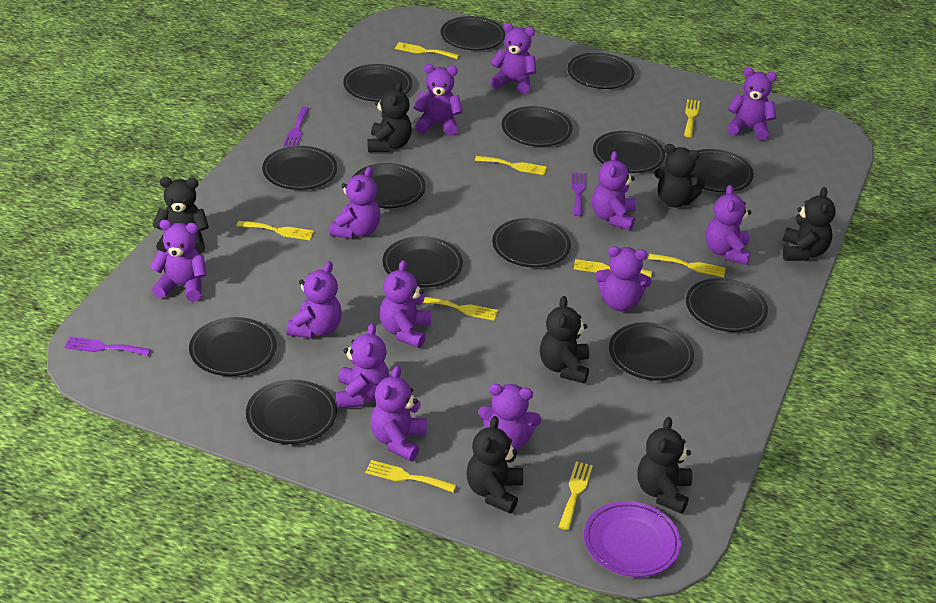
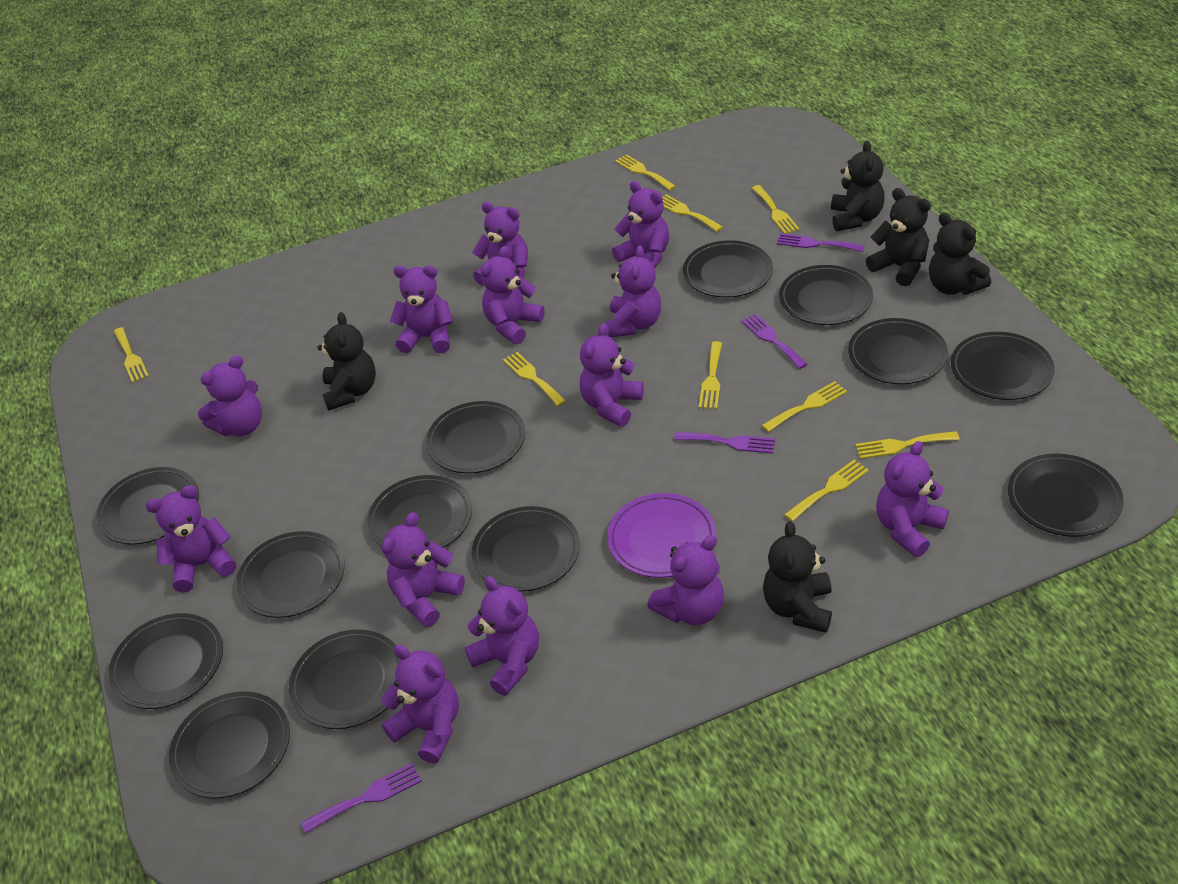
black plate: [189,317,277,376] [246,379,337,444] [262,146,337,190] [343,64,412,102] [353,163,426,208] [382,236,463,288] [440,16,505,50] [492,218,571,267] [502,106,572,147] [568,53,634,89] [593,131,665,173] [609,322,694,380] [686,278,768,332] [690,149,754,192] = 14 -> [96,467,199,545] [109,613,223,709] [169,691,290,799] [236,531,345,618] [289,629,401,729] [367,475,472,548] [426,401,525,474] [472,506,580,592] [683,240,773,298] [779,265,873,325] [848,318,948,384] [951,332,1055,400] [1008,454,1124,537] = 13
black teddy bear: [153,177,209,254] [367,82,412,152] [466,416,523,513] [540,296,589,384] [637,417,692,514] [654,144,705,208] [783,187,836,261] = 7 -> [317,312,376,411] [763,521,832,633] [831,141,885,231] [866,188,931,286] [929,213,991,295] = 5
purple fork: [65,336,151,356] [283,107,309,147] [571,172,586,216] = 3 -> [301,763,422,834] [674,432,775,453] [741,314,808,369] [777,233,865,252] = 4

